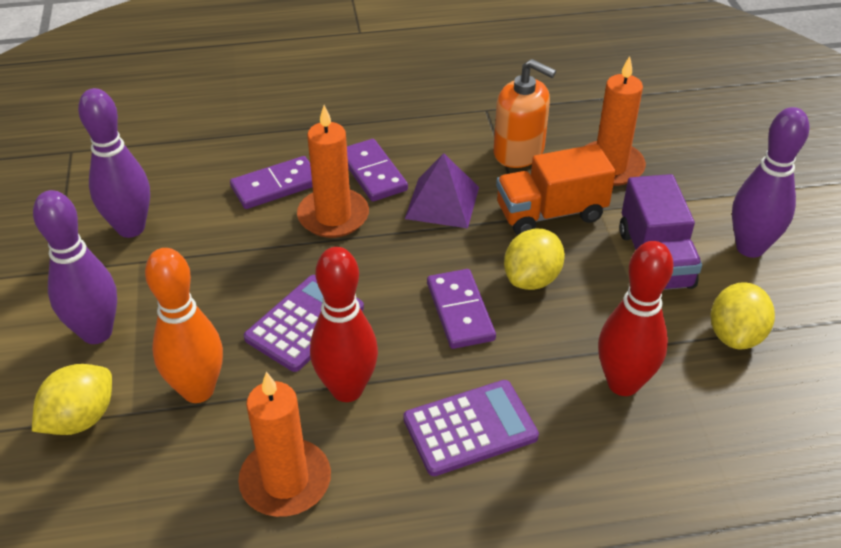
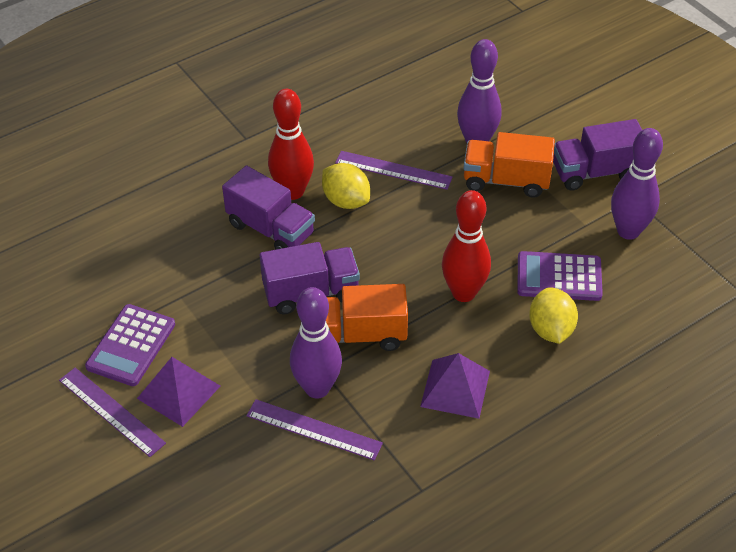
orange bowling pin: [145,248,223,403] = 1 -> none = 0
orange candle: [238,372,331,517] [297,105,369,238] [585,56,646,186] = 3 -> none = 0
orange soap dispenser: [493,59,556,168] = 1 -> none = 0
orange truck: [496,144,616,235] = 1 -> [326,284,408,351] [464,132,555,198] = 2
purple domino: [230,156,313,209] [347,139,408,202] [427,269,496,349] = 3 -> none = 0
purple pyramid: [405,153,479,228] = 1 -> [137,357,220,427] [420,353,490,419] = 2
purple ruler: none = 0 -> [59,368,166,457] [246,399,383,460] [335,151,452,190] = 3
purple truck: [619,174,702,290] = 1 -> [222,166,315,249] [260,242,360,314] [553,119,642,191] = 3
yellow lemon: [32,364,112,435] [504,228,565,290] [711,282,775,349] = 3 -> [322,163,370,209] [529,287,578,344] = 2

